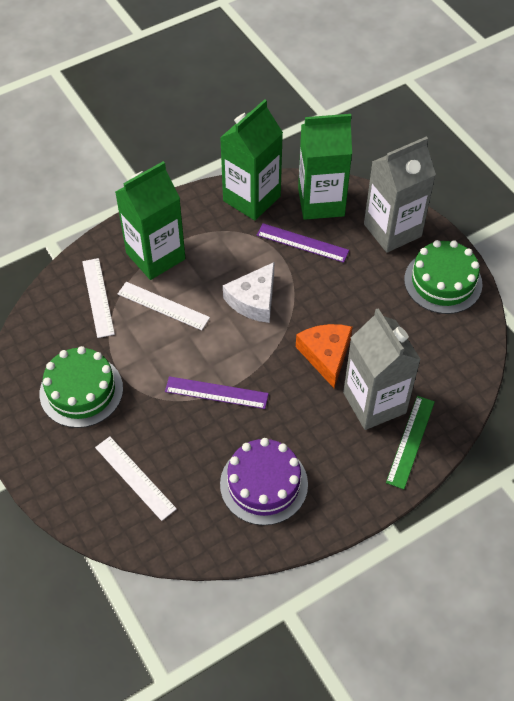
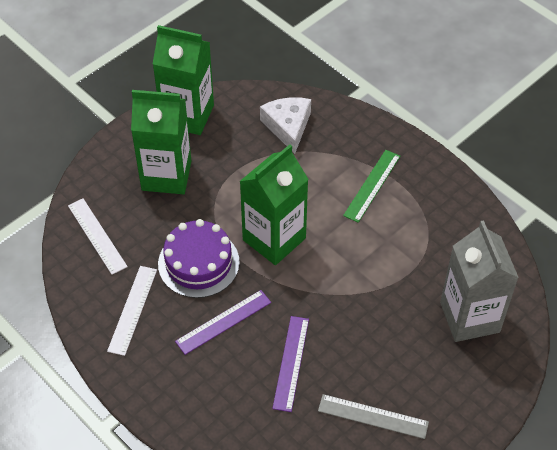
green cake: [40,346,123,428] [404,240,483,314] = 2 -> none = 0
grey carton: [343,308,421,430] [364,136,436,253] = 2 -> [440,220,519,342] = 1
grey ruler: none = 0 -> [318,394,429,439] = 1
orange cheese: [296,324,353,388] = 1 -> none = 0
white ruler: [82,258,115,338] [95,436,177,521] [118,282,210,330] = 3 -> [68,198,128,275] [107,266,157,356] = 2

